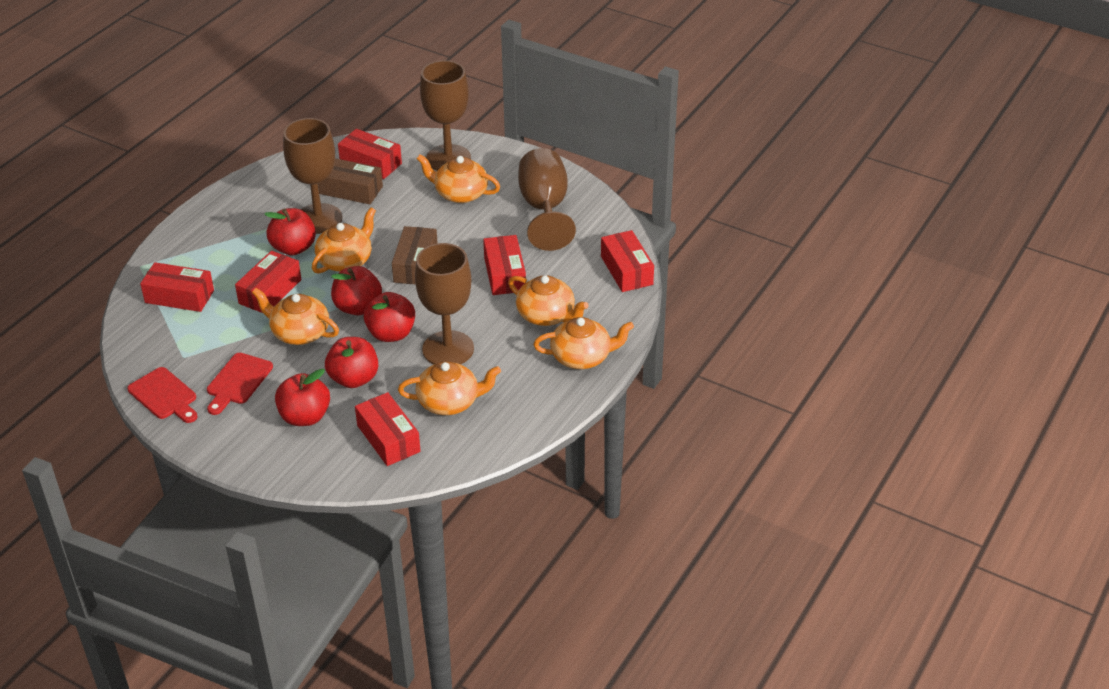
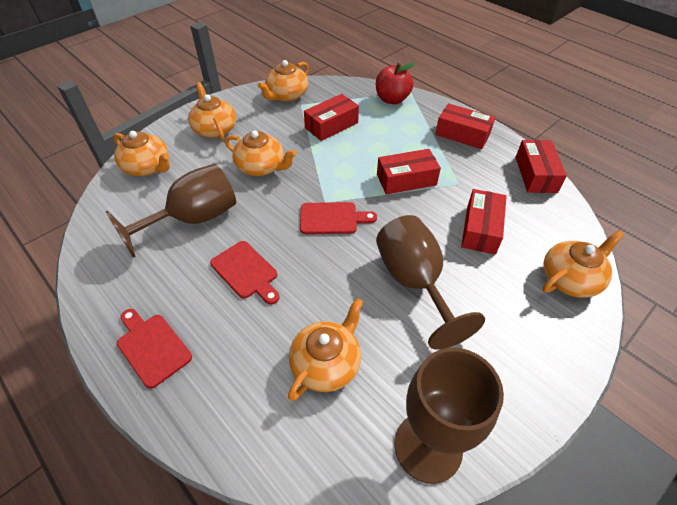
brown box: [318,158,383,204] [392,226,437,285] = 2 -> none = 0
brown goblet: [283,118,342,234] [415,243,474,364] [420,60,471,171] [518,148,576,251] = 4 -> [105,164,236,258] [376,215,485,350] [395,348,504,484] = 3
red apple: [264,208,316,255] [275,369,330,426] [325,337,378,388] [331,266,382,315] [363,292,415,342] = 5 -> [376,62,415,104] = 1
red box: [140,262,214,312] [235,251,302,313] [338,129,402,179] [355,392,421,466] [483,235,526,295] [601,230,654,292] = 6 -> [304,94,359,141] [377,149,441,194] [435,103,495,149] [461,189,507,255] [516,140,567,193] = 5
red cutting board: [127,367,197,423] [207,353,273,415] = 2 -> [117,309,192,389] [210,241,280,305] [300,202,377,234] = 3

